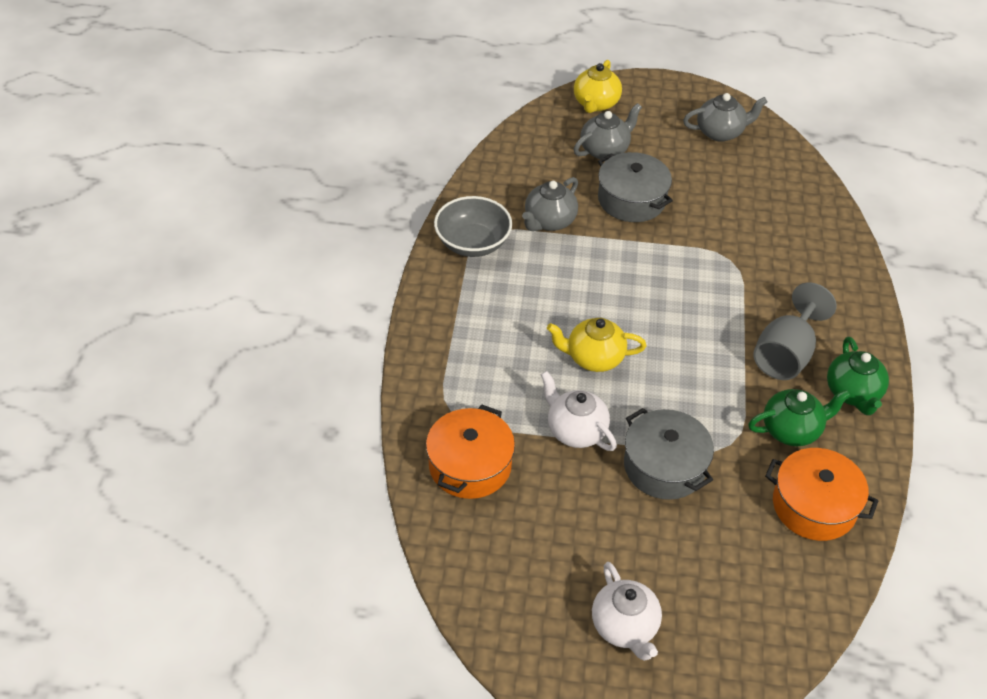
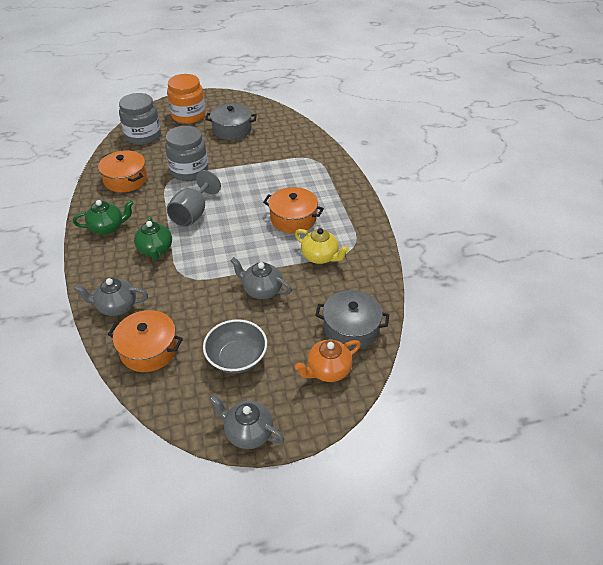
grey jar: none = 0 -> [119,93,161,145] [165,126,208,181] = 2
orange jar: none = 0 -> [167,74,206,124] = 1
orange pot: [426,405,515,499] [765,448,878,541] = 2 -> [98,150,147,192] [108,310,183,372] [263,187,324,233] = 3
orange teapot: none = 0 -> [295,340,361,382] = 1
white teapot: [541,371,617,451] [592,562,662,661] = 2 -> none = 0
yellow teapot: [547,318,646,372] [574,60,622,113] = 2 -> [295,228,349,264] = 1

